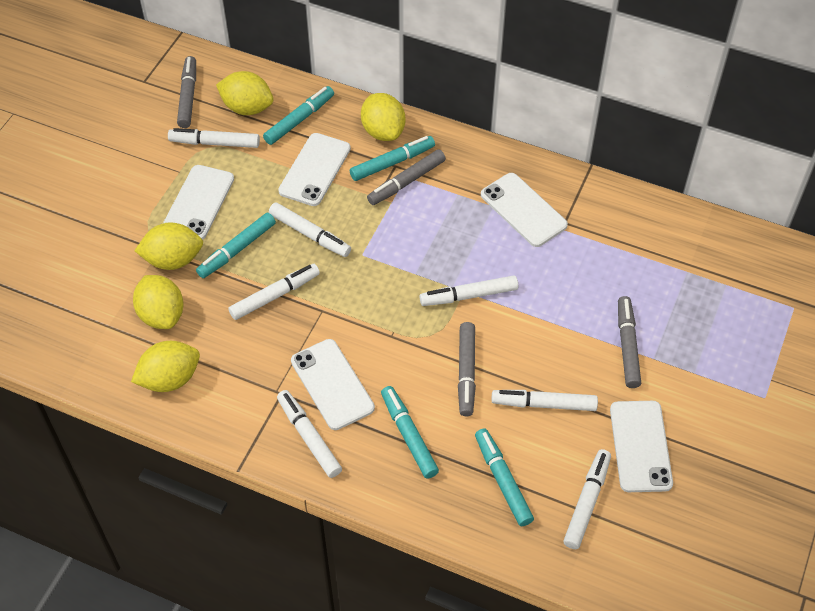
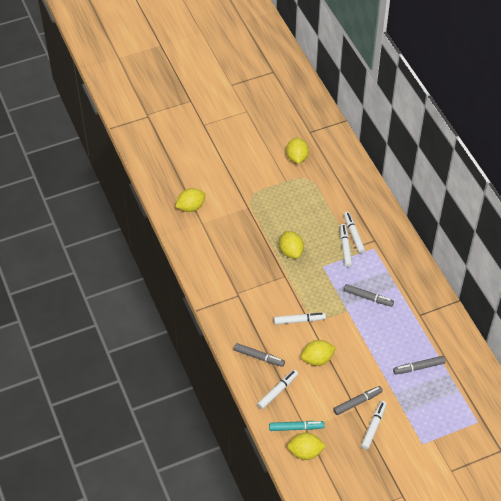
turquoise marker: [196,213,276,278] [263,86,334,145] [350,136,435,181] [381,386,439,479] [475,429,534,526] = 5 -> [269,421,325,431] = 1
white marker: [168,128,260,148] [228,264,320,320] [269,202,351,257] [277,390,342,478] [420,276,518,306] [491,390,598,411] [563,449,611,549] = 7 -> [257,370,298,409] [274,313,326,325] [340,224,352,267] [344,212,365,253] [361,401,387,449] = 5
white phone: [163,165,234,240] [278,133,351,206] [291,339,375,430] [481,173,568,247] [610,401,673,492] = 5 -> none = 0

